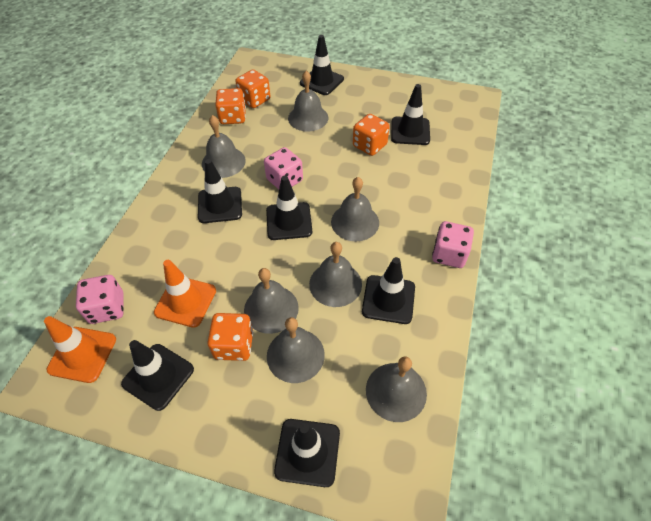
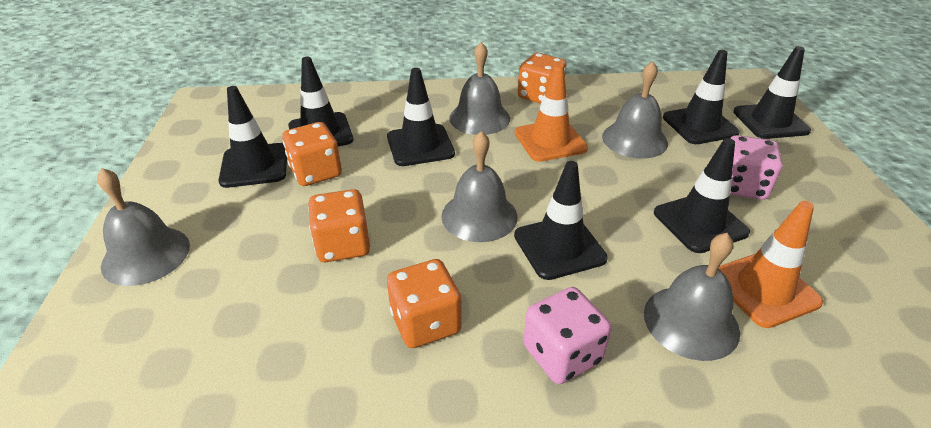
grey bell: [202,115,246,178] [244,268,299,334] [267,317,325,383] [288,71,328,131] [309,242,362,307] [331,177,379,241] [366,356,427,422] = 7 -> [97,168,190,286] [441,131,518,242] [449,42,510,135] [602,61,668,158] [644,233,740,361] = 5
pink dice: [76,275,123,324] [264,147,303,189] [432,221,474,268] = 3 -> [523,287,612,384] [730,135,783,200] = 2

